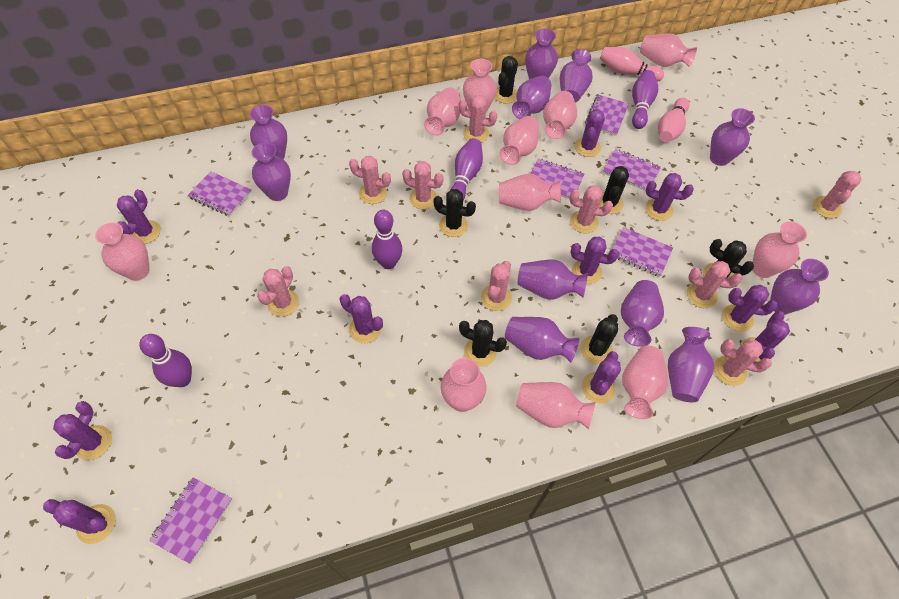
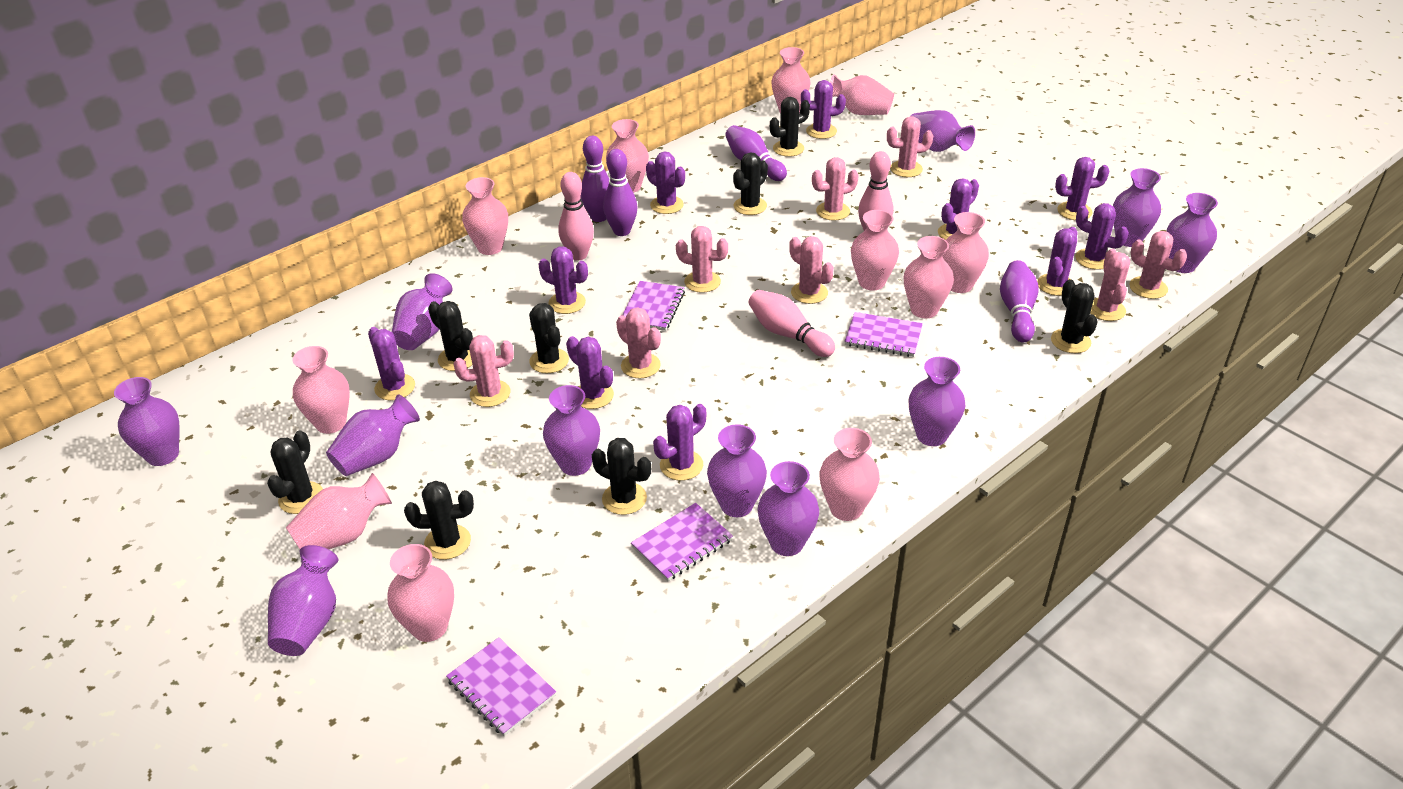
black cactus: [433,189,476,237] [459,320,507,367] [495,56,518,104] [581,314,618,365] [599,166,629,214] [703,239,754,288] = 6 -> [267,430,323,514] [404,481,474,560] [428,301,473,371] [529,303,569,374] [592,438,651,515] [733,152,768,215] [770,97,810,157] [1051,279,1098,353] = 8
pink bowling pin: [600,47,664,82] [658,98,690,143] = 2 -> [558,172,594,260] [748,290,835,357] [858,151,893,231] = 3
pink cactus: [257,266,299,317] [349,156,391,204] [402,161,443,209] [459,95,497,143] [481,261,512,311] [570,185,613,233] [687,261,742,308] [714,339,772,386] [813,171,861,218] = 9 -> [454,335,514,407] [616,307,661,378] [676,226,728,293] [789,236,834,304] [812,157,859,221] [887,116,933,177] [1090,249,1130,321] [1129,231,1187,299] = 8
purple notebook: [149,478,232,564] [188,171,252,216] [531,158,584,199] [585,95,629,136] [603,149,661,191] [612,227,673,277] = 6 -> [446,637,556,736] [622,281,685,331] [631,503,733,581] [845,312,923,357] = 4

